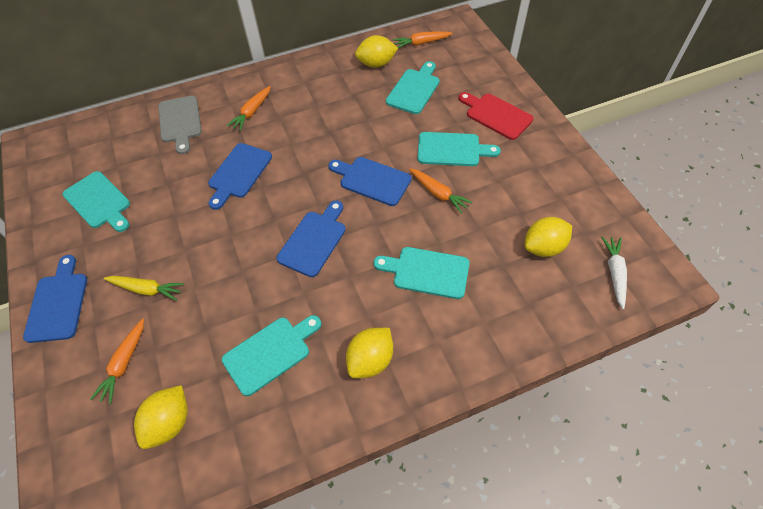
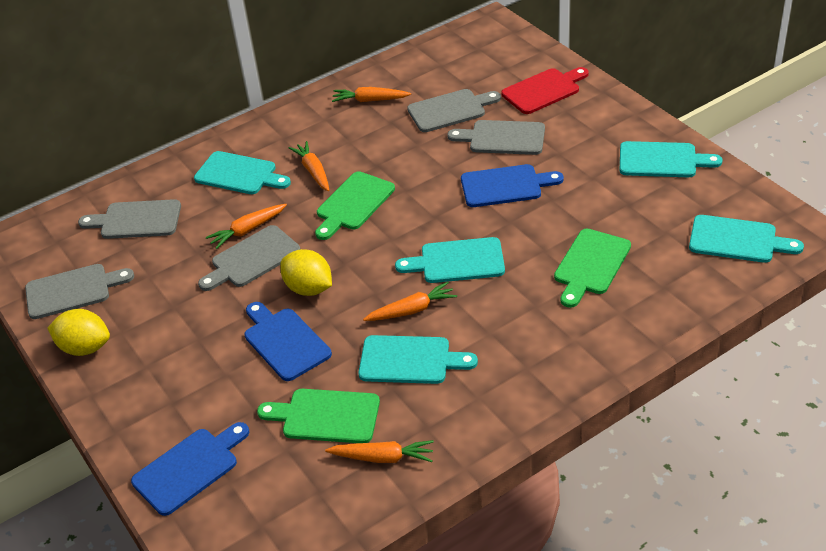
blue cutting board: [23,255,87,343] [208,143,272,210] [276,200,346,277] [328,157,412,206] = 4 -> [131,422,249,516] [245,302,332,381] [461,164,564,207] = 3
green cutting board: none = 0 -> [257,389,380,443] [315,171,395,240] [554,229,631,308] = 3
grey cutting board: [158,96,202,154] = 1 -> [25,264,134,319] [78,199,181,239] [198,225,300,291] [407,89,501,132] [447,120,545,155] = 5
orange carrot: [90,318,144,404] [227,86,271,131] [393,31,452,48] [409,168,473,214] = 4 -> [206,204,287,249] [289,141,329,191] [325,440,434,463] [332,87,411,102] [363,282,457,321] = 5
white carrot: [601,236,627,309] = 1 -> none = 0
yellow carrot: [104,276,184,301] = 1 -> none = 0
yellow lemon: [134,385,188,449] [346,328,393,378] [355,35,398,68] [524,217,572,257] = 4 -> [48,309,110,356] [280,249,332,296] = 2

